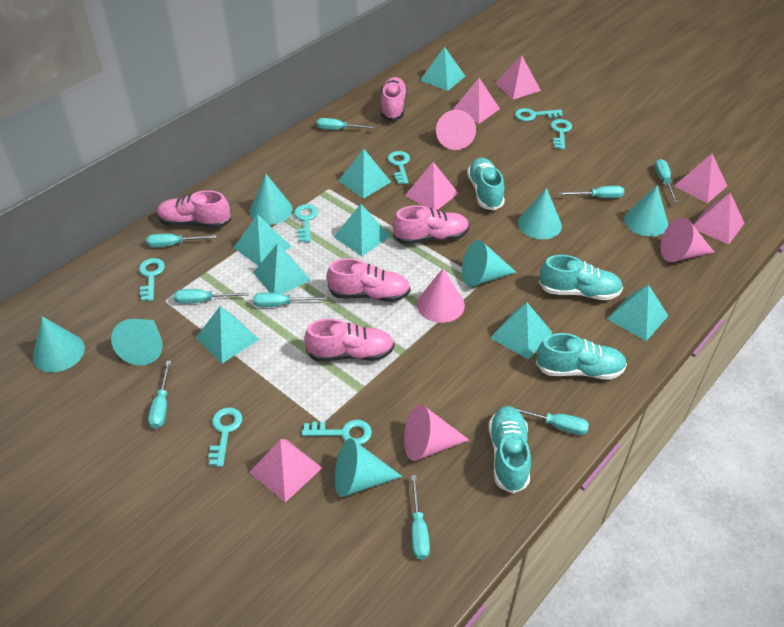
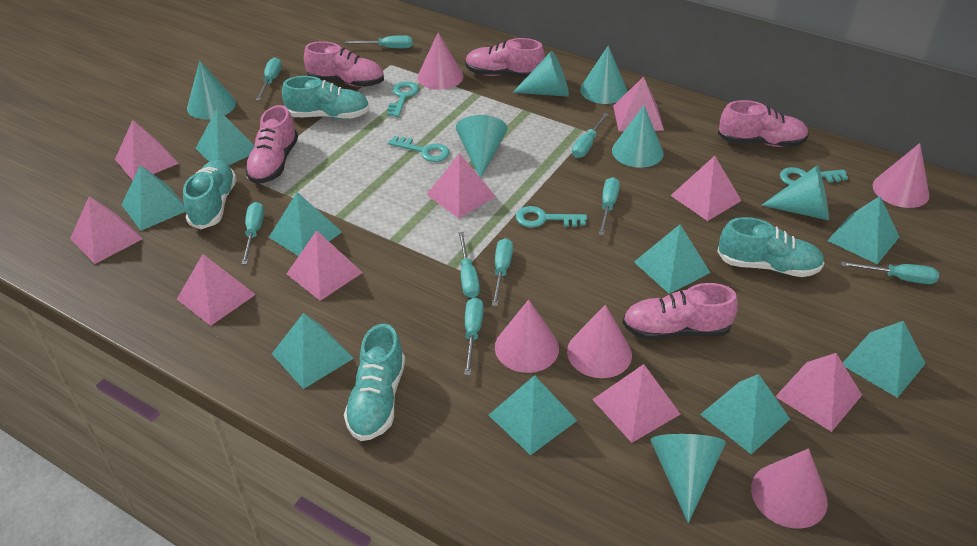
pink cone: [404,404,469,461] [417,268,465,323] [436,110,476,150] [661,218,714,262] = 4 -> [417,32,463,90] [495,300,559,373] [567,305,632,378] [751,448,828,529] [873,143,929,208] = 5
pink pyramid: [249,439,322,503] [405,162,459,209] [453,78,500,124] [495,55,541,99] [674,154,727,204] [693,192,745,245] = 6 -> [70,196,143,264] [115,120,179,181] [177,254,256,326] [287,230,363,301] [427,153,496,218] [592,364,680,443] [613,77,664,131] [670,156,742,221] [775,353,862,432] = 9
turquoise key: [139,258,165,301] [208,407,242,467] [294,204,318,242] [302,420,372,445] [388,151,410,184] [515,108,563,121] [551,119,572,150] = 7 -> [387,81,419,117] [388,136,450,162] [516,206,587,228] [780,167,848,185] = 4
turquoise pyramid: [196,306,259,363] [234,214,292,266] [253,243,311,294] [334,204,390,256] [338,149,391,199] [421,47,465,91] [490,302,552,360] [607,284,668,341] = 8 -> [121,165,186,231] [195,109,255,165] [269,192,342,256] [272,313,354,389] [489,375,577,455] [634,225,711,294] [700,374,790,454] [827,196,899,264] [843,321,926,398] = 9

